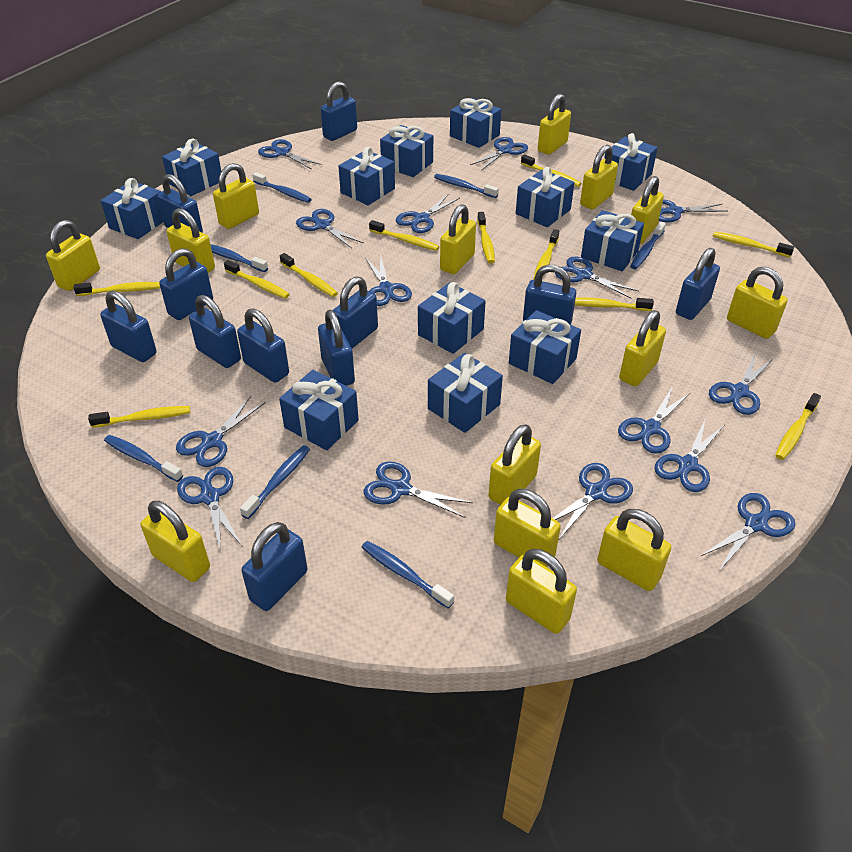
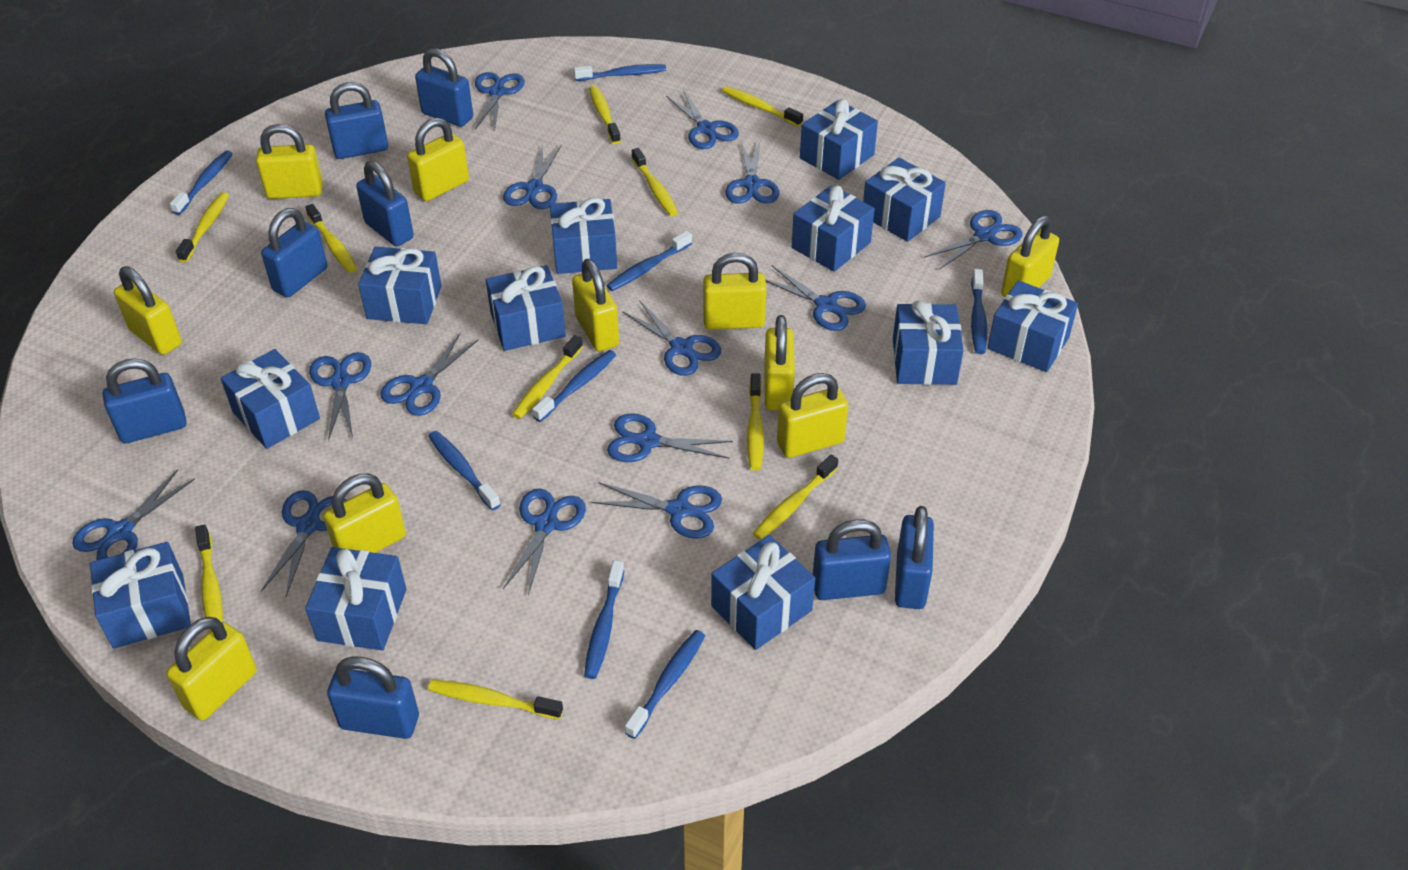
blue padlock: [100,291,157,362] [157,174,203,233] [159,248,213,320] [189,295,241,368] [237,308,289,383] [241,522,308,611] [318,310,355,386] [321,81,357,141] [333,276,378,348] [523,265,576,325] [676,248,720,320] = 11 -> [103,358,187,443] [261,208,327,298] [325,82,388,159] [327,656,419,739] [356,160,414,247] [415,48,473,127] [813,519,891,600] [895,506,934,609] = 8
blue scissors: [176,396,265,467] [177,467,243,553] [258,139,322,169] [296,209,364,248] [364,462,473,518] [365,254,412,306] [396,194,460,233] [470,137,528,171] [552,463,633,539] [555,257,639,298] [618,386,690,454] [655,420,724,492] [659,199,728,222] [701,493,795,571] [709,353,774,415] = 15 -> [72,469,195,560] [260,490,346,597] [309,352,371,441] [381,332,479,416] [475,72,525,131] [503,144,562,209] [503,489,586,595] [592,482,722,539] [607,413,733,462] [622,300,721,376] [666,90,739,149] [725,141,779,204] [765,265,866,331] [924,210,1023,270] = 14
blue toothbrush: [104,435,183,482] [210,244,268,272] [240,445,310,519] [252,172,312,203] [361,541,454,609] [434,174,499,198] [630,222,666,269] = 7 -> [170,151,233,215] [428,430,501,510] [532,350,616,422] [574,64,666,81] [584,560,624,679] [606,231,692,291] [625,630,705,739] [971,269,987,354] = 8
yellow padlock: [46,220,100,291] [141,501,210,582] [167,208,215,273] [213,163,259,229] [440,204,476,274] [489,424,541,505] [494,489,561,567] [506,549,577,634] [538,94,571,155] [580,145,618,210] [597,509,671,591] [619,310,666,387] [631,176,664,244] [727,267,788,339] = 14 -> [114,266,182,355] [166,617,257,721] [256,124,323,199] [323,474,406,553] [407,118,469,201] [572,259,619,351] [703,253,767,330] [764,315,795,410] [777,373,848,458] [1001,215,1059,297] = 10
yellow toothbrush: [73,282,160,296] [88,406,190,428] [224,260,290,299] [280,253,338,297] [369,220,439,251] [477,212,495,263] [521,154,582,187] [534,229,559,279] [575,297,654,311] [713,232,794,257] [775,393,821,460] = 11 -> [176,192,229,263] [195,524,223,631] [306,204,357,273] [428,680,563,719] [512,335,583,419] [589,85,621,144] [632,148,678,216] [722,86,803,127] [747,373,764,470] [753,455,838,540] = 10

